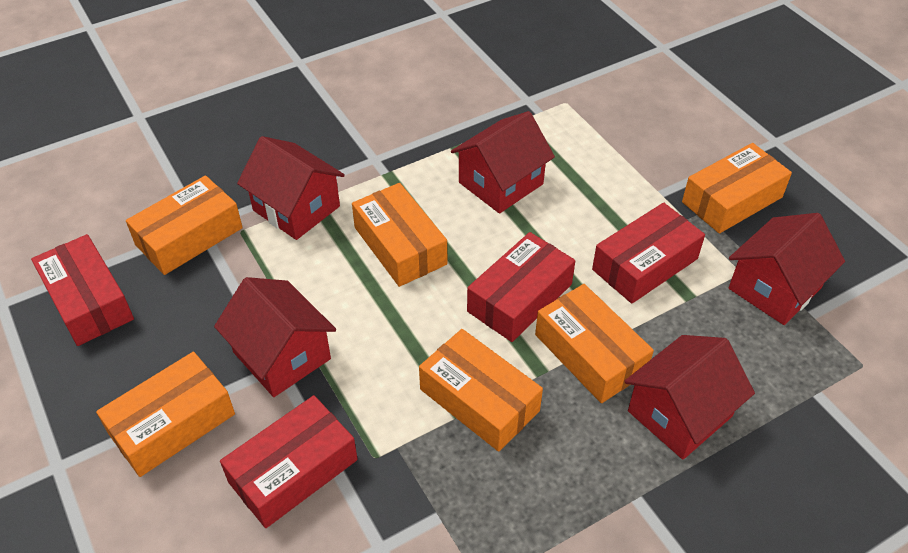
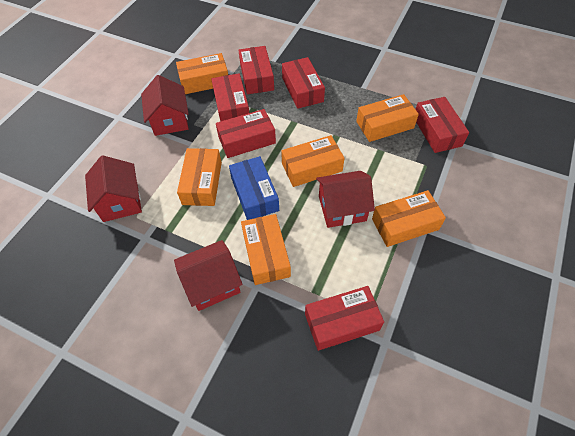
blue box: none = 0 -> [229,156,279,220] = 1
red box: [31,234,134,346] [220,395,358,528] [467,232,575,342] [592,203,705,304] = 4 -> [211,73,249,122] [216,109,276,158] [238,46,274,94] [282,57,325,109] [305,286,384,351] [415,97,469,153] = 6
red house: [214,277,336,397] [237,136,345,240] [451,111,555,214] [624,335,755,460] [729,213,845,325] = 5 -> [85,155,142,222] [141,75,189,136] [174,240,242,311] [316,171,375,228] = 4

